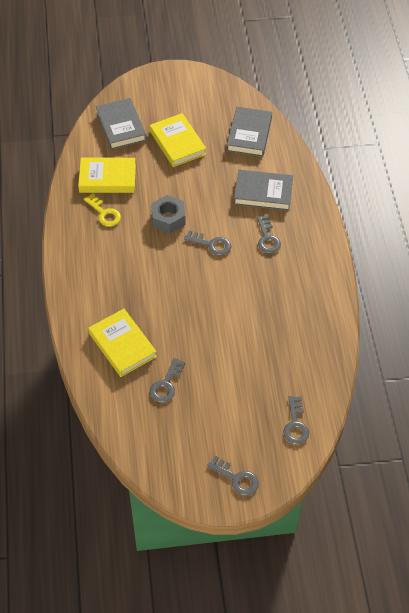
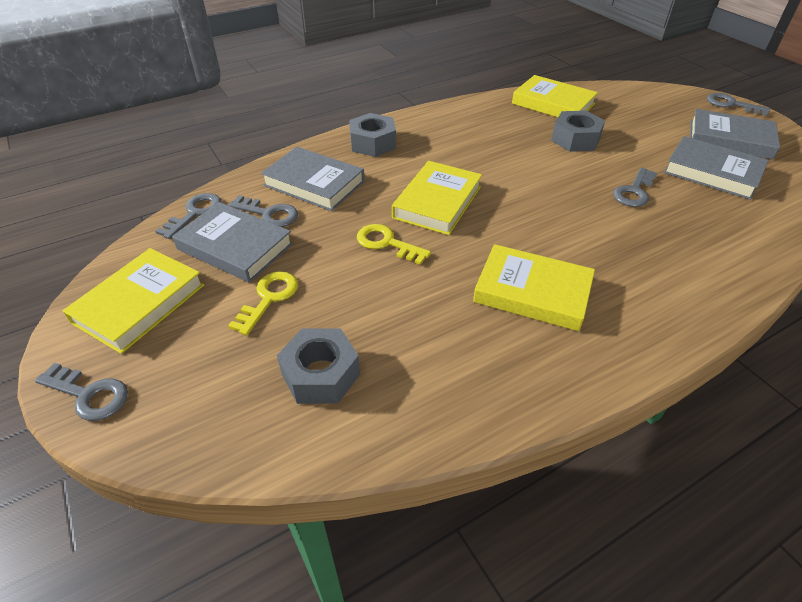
grey book: [96,98,147,150] [227,107,272,157] [234,170,293,211] = 3 -> [172,202,293,283] [261,147,365,211] [664,136,769,200] [690,109,780,160] = 4
grey nut: [151,195,186,233] = 1 -> [277,329,360,404] [349,113,396,157] [551,110,605,152] = 3
yellow book: [78,157,136,193] [88,309,157,377] [150,113,206,167] = 3 -> [63,248,204,354] [392,161,482,235] [473,244,595,331] [512,75,598,117] = 4
yellow key: [84,193,121,227] = 1 -> [228,271,298,335] [357,224,431,265] = 2

